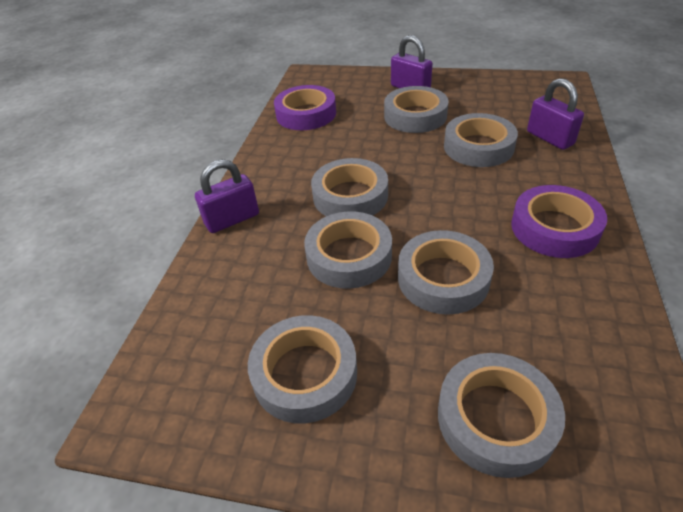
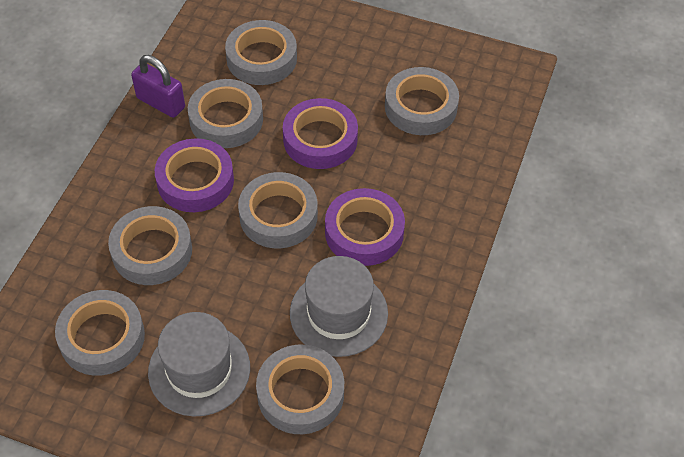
grey hat: none = 0 -> [148,312,250,417] [290,256,388,357] = 2
purple padlock: [195,159,259,233] [391,35,433,88] [527,78,584,150] = 3 -> [131,55,185,118] = 1
purple tape: [274,85,336,130] [511,185,607,258] = 2 -> [155,138,234,212] [283,98,358,169] [325,188,405,266] = 3

